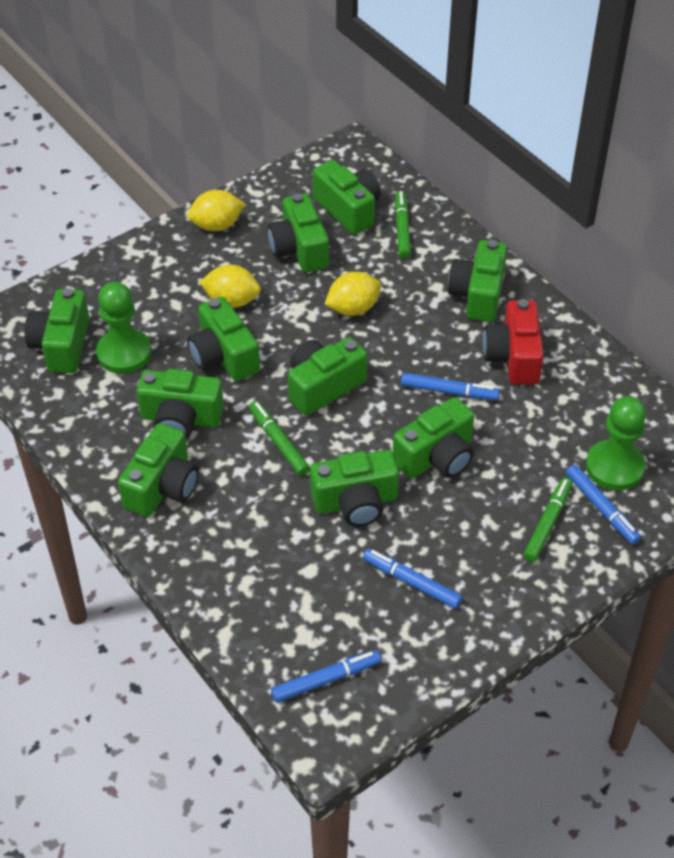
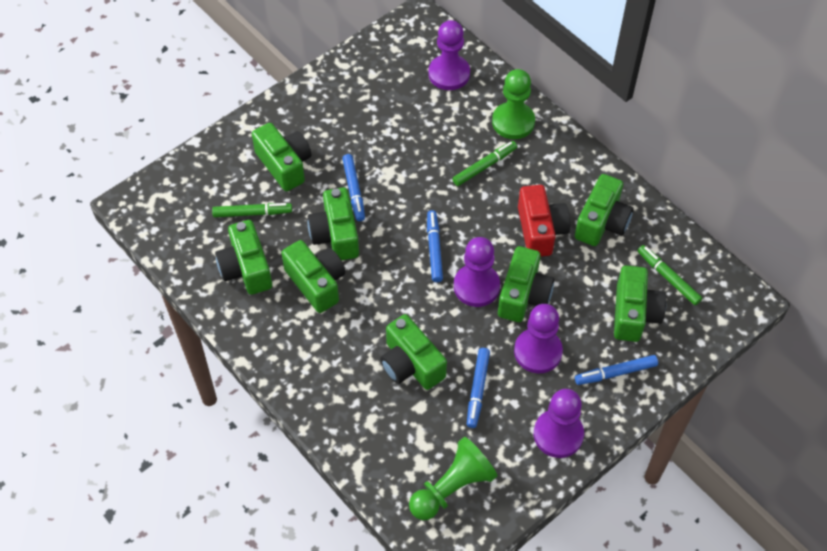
green camera: [25,288,90,373] [118,423,199,517] [137,369,224,439] [188,297,260,381] [267,194,329,273] [288,337,367,415] [310,450,399,527] [313,160,381,235] [393,397,474,479] [448,240,507,322] = 10 -> [215,220,272,295] [252,123,311,191] [281,240,345,313] [308,187,359,260] [380,314,447,390] [498,246,554,322] [575,174,634,246] [614,265,666,342] = 8
purple pawn: none = 0 -> [428,20,470,90] [454,237,500,307] [514,304,563,373] [534,389,584,458] = 4
yellow lemon: [188,190,245,231] [200,265,261,308] [325,272,381,316] = 3 -> none = 0

